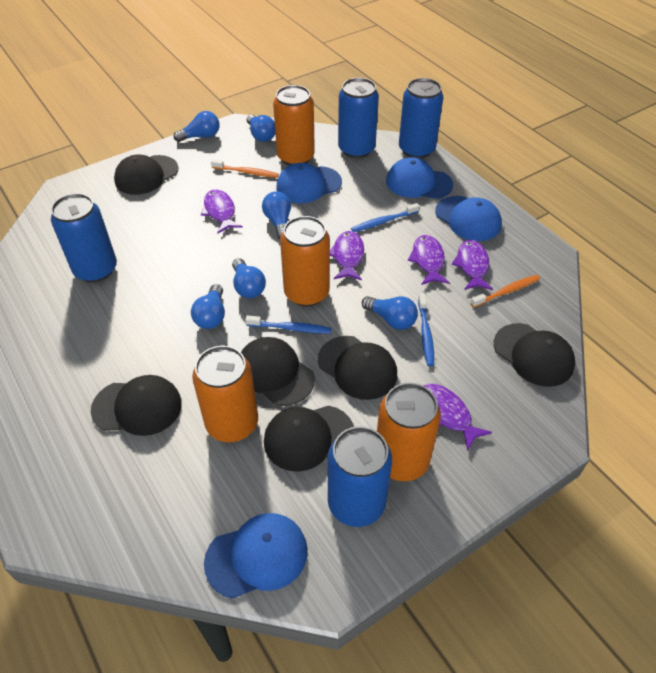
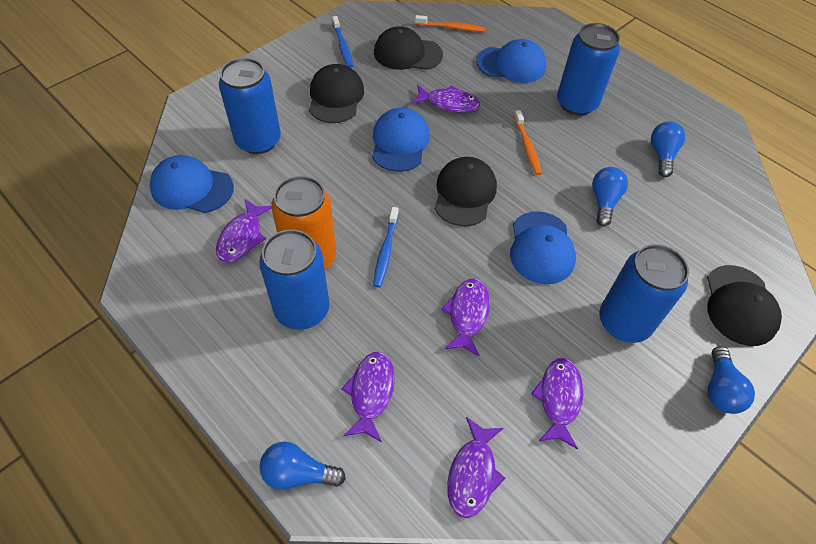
black cap: [91,375,182,436] [114,155,178,195] [241,337,315,406] [264,406,354,472] [318,336,397,400] [494,323,575,387] = 6 -> [309,64,364,123] [374,26,443,70] [434,157,497,226] [707,265,782,346] = 4
blue light bulb: [174,111,220,142] [191,284,225,329] [232,258,266,298] [247,114,275,142] [262,192,291,239] [362,296,418,330] = 6 -> [259,442,346,490] [592,167,628,226] [651,121,685,177] [707,346,755,414] = 4
blue toothbrush: [245,315,331,334] [351,203,420,232] [418,294,434,366] = 3 -> [332,16,353,68] [373,207,399,287] = 2
orange can: [192,346,258,442] [273,85,315,165] [280,216,330,306] [377,383,441,481] = 4 -> [271,176,336,269] = 1
purple fish: [201,190,243,234] [330,231,364,280] [408,235,450,285] [423,384,492,451] [452,240,493,290] = 5 -> [216,198,271,263] [341,352,395,442] [411,85,480,112] [441,279,490,356] [447,417,506,518] [531,358,583,449] = 6

